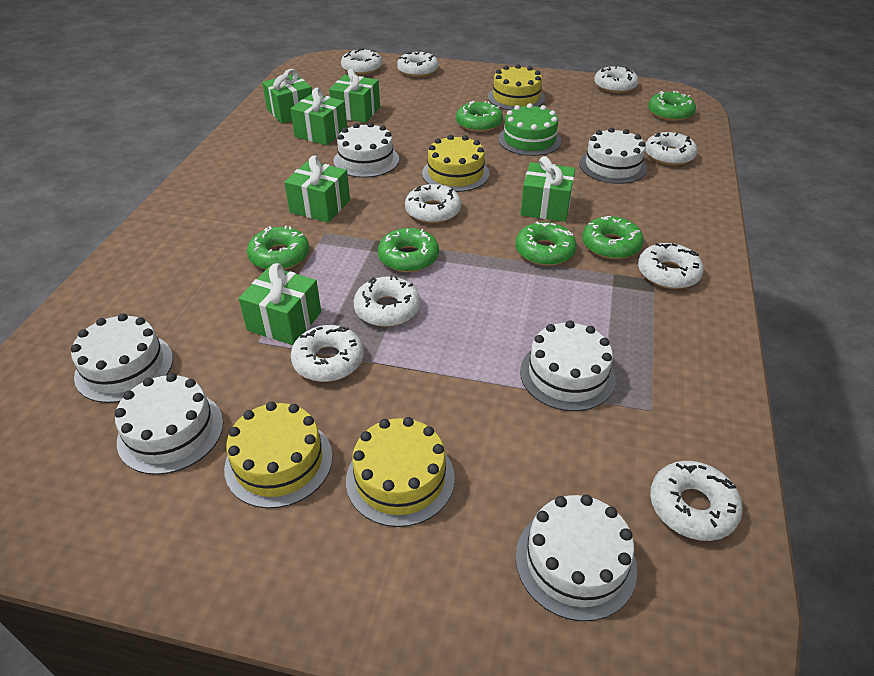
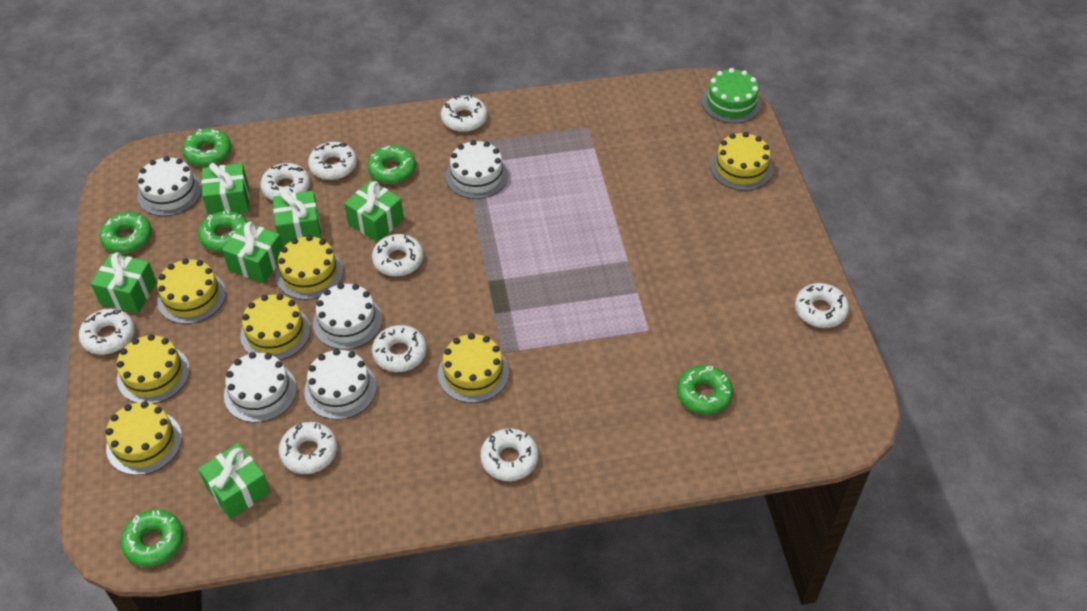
white cake: [71,313,173,403] [115,373,223,475] [334,122,399,178] [516,494,637,621] [520,320,616,411] [579,127,647,184] = 6 -> [137,156,202,216] [224,352,297,423] [304,349,377,420] [313,283,382,350] [446,140,508,199] = 5
yellow cake: [224,402,332,508] [346,417,455,527] [422,135,490,192] [488,64,545,110] = 4 -> [106,401,182,475] [117,334,190,404] [157,258,226,324] [240,294,311,360] [276,235,343,300] [438,333,509,403] [710,132,773,191] = 7

